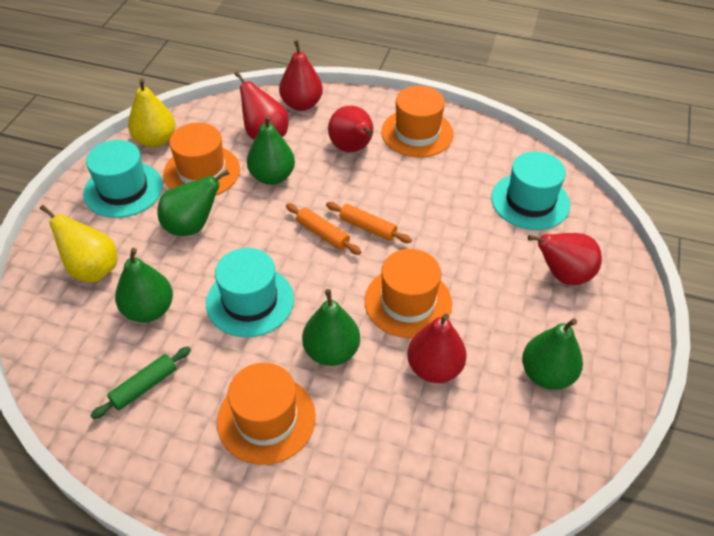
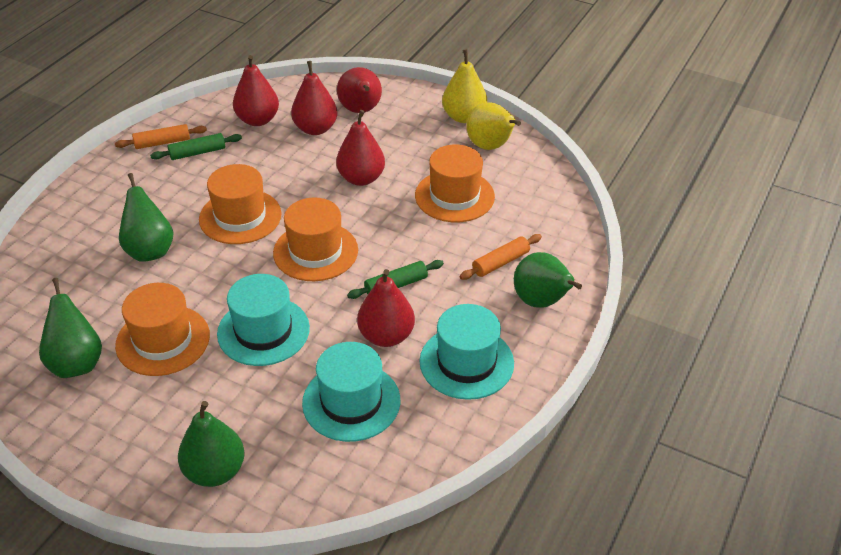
green pear: [115,248,173,323] [158,170,229,236] [247,115,295,185] [302,289,360,366] [522,318,583,390] = 5 -> [39,278,102,378] [119,173,174,262] [178,401,245,487] [514,252,582,308] = 4
green rolling pin: [90,346,191,419] = 1 -> [150,133,242,160] [347,260,444,299] = 2

